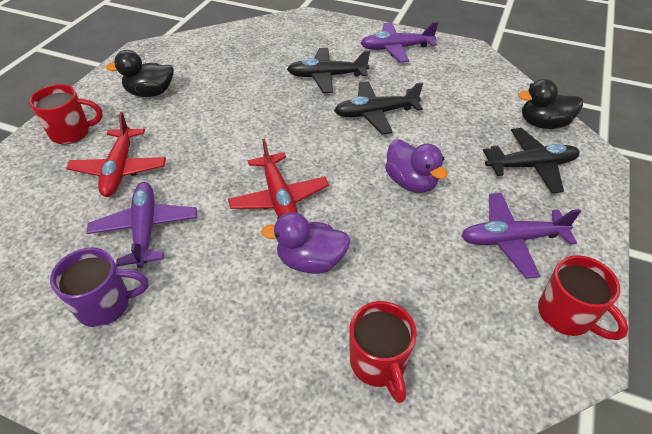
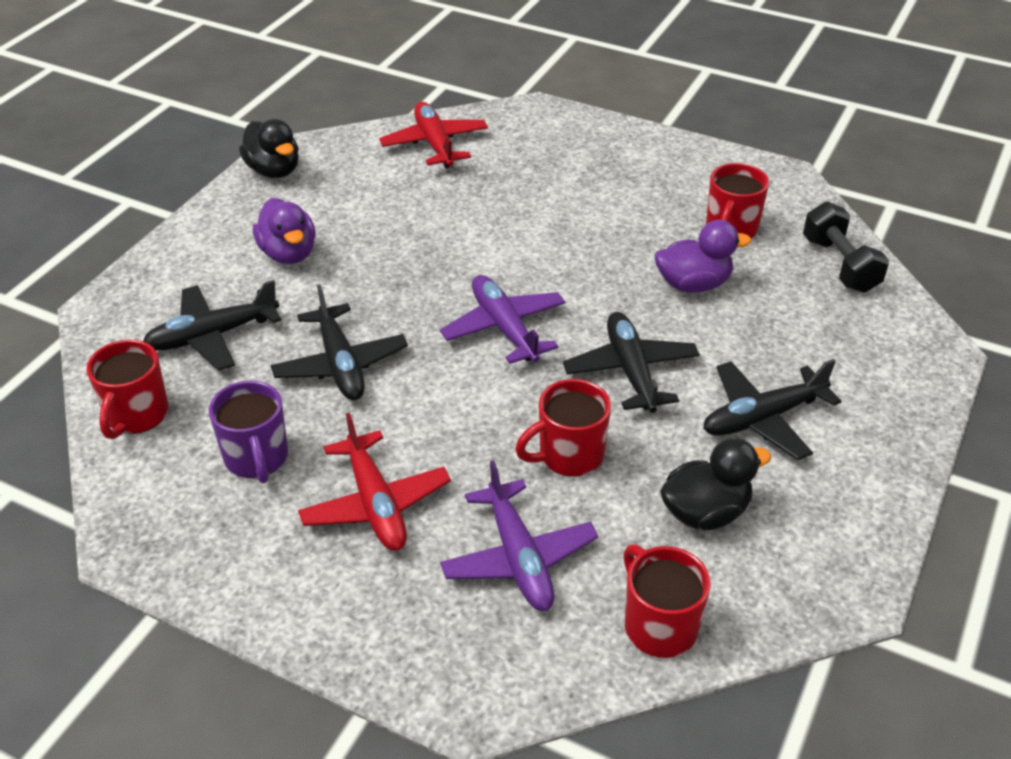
black dumbbell: none = 0 -> [803,201,889,293] = 1
black plane: [287,48,370,93] [334,81,423,134] [483,128,580,193] = 3 -> [143,280,282,370] [271,285,408,400] [563,312,700,413] [703,359,842,460] = 4
purple plane: [87,182,197,268] [361,22,438,62] [461,193,581,279] = 3 -> [440,275,566,364] [440,460,598,611] = 2
red mug: [29,84,103,144] [349,301,417,403] [538,255,628,340] = 3 -> [86,340,169,439] [515,379,611,477] [624,545,711,658] [706,163,769,238] = 4

